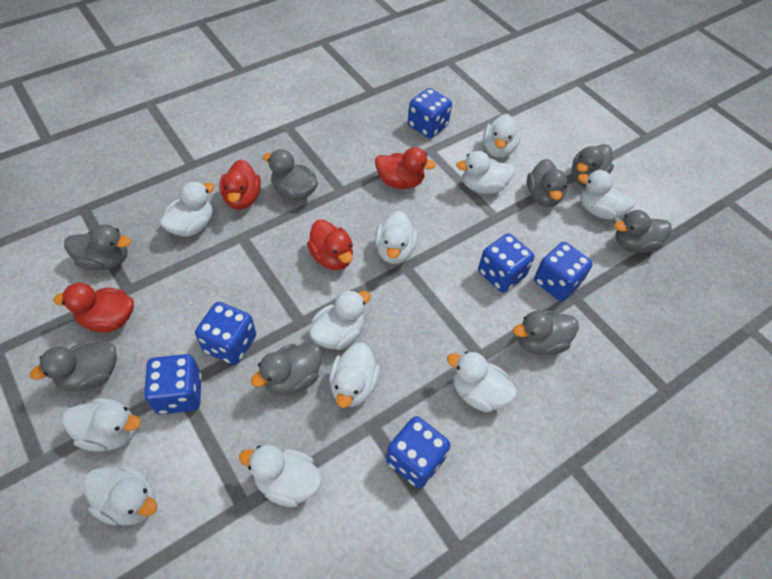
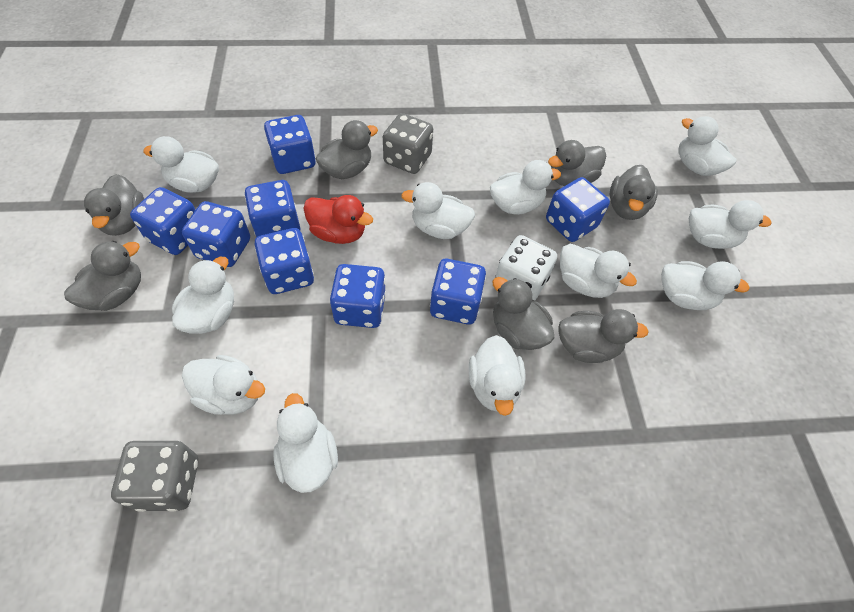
blue dice: [144,354,202,414] [195,302,256,365] [386,416,451,488] [408,88,452,138] [478,233,534,293] [534,242,593,301] = 6 -> [130,187,195,255] [182,201,250,267] [245,180,300,237] [254,228,314,294] [264,115,316,174] [330,264,386,328] [430,259,486,325] [546,177,610,242] = 8
grey dice: none = 0 -> [111,440,198,512] [383,113,433,174] = 2
grey duck: [30,340,117,392] [64,224,131,271] [250,343,322,395] [263,149,318,201] [513,311,579,355] [527,159,567,207] [572,144,614,184] [614,210,672,253] = 8 -> [64,241,141,311] [84,174,144,236] [316,120,378,179] [492,277,555,350] [548,140,606,186] [558,309,649,363] [610,165,658,220] = 7
red duck: [53,283,134,332] [219,160,261,210] [307,219,353,270] [375,147,436,189] = 4 -> [303,195,373,244] = 1
white dice: none = 0 -> [495,235,557,300] = 1

